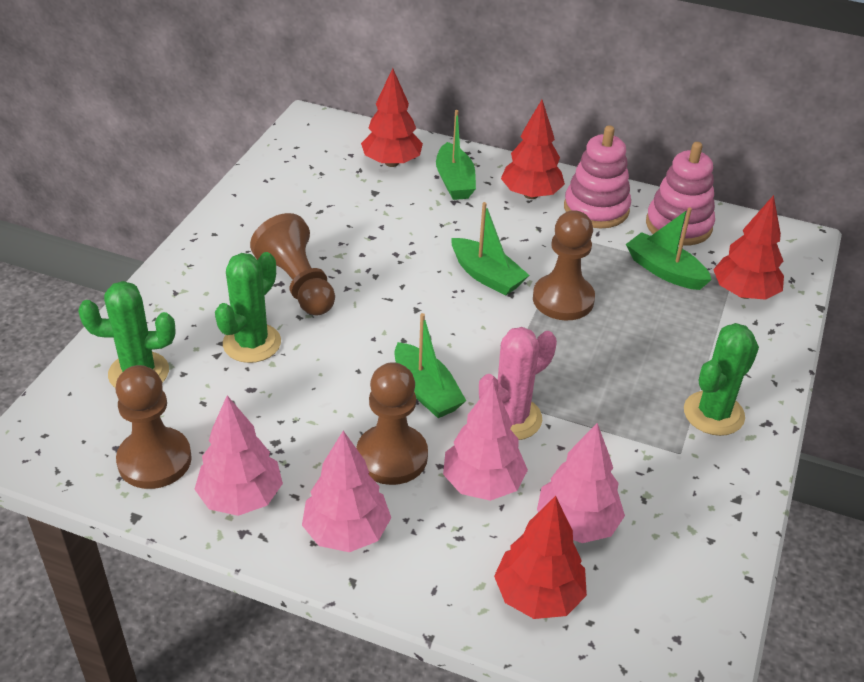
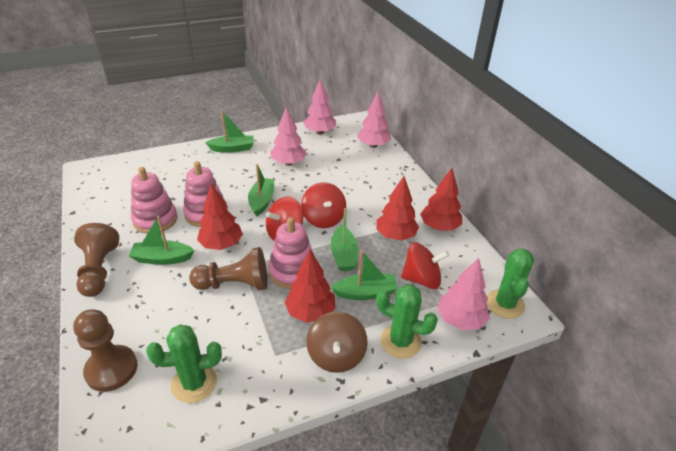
brown pawn: [116,365,192,489] [250,213,335,315] [356,362,428,485] [533,210,595,320] = 4 -> [73,309,138,392] [74,223,119,297] [189,247,267,290] = 3
brown spinning top: none = 0 -> [306,312,368,373] = 1
green boat: [395,313,466,418] [436,110,476,200] [451,202,529,296] [626,208,712,290] = 4 -> [129,216,194,265] [205,111,254,153] [248,164,274,216] [331,208,358,271] [331,250,398,300] = 5
pink cactus: [479,327,557,440] = 1 -> none = 0
pink stacking toy: [564,125,631,228] [646,142,715,246] = 2 -> [131,167,177,234] [183,161,226,227] [269,217,314,289] = 3
red spinning top: none = 0 -> [266,196,303,241] [301,182,346,228] [401,242,449,289] = 3

